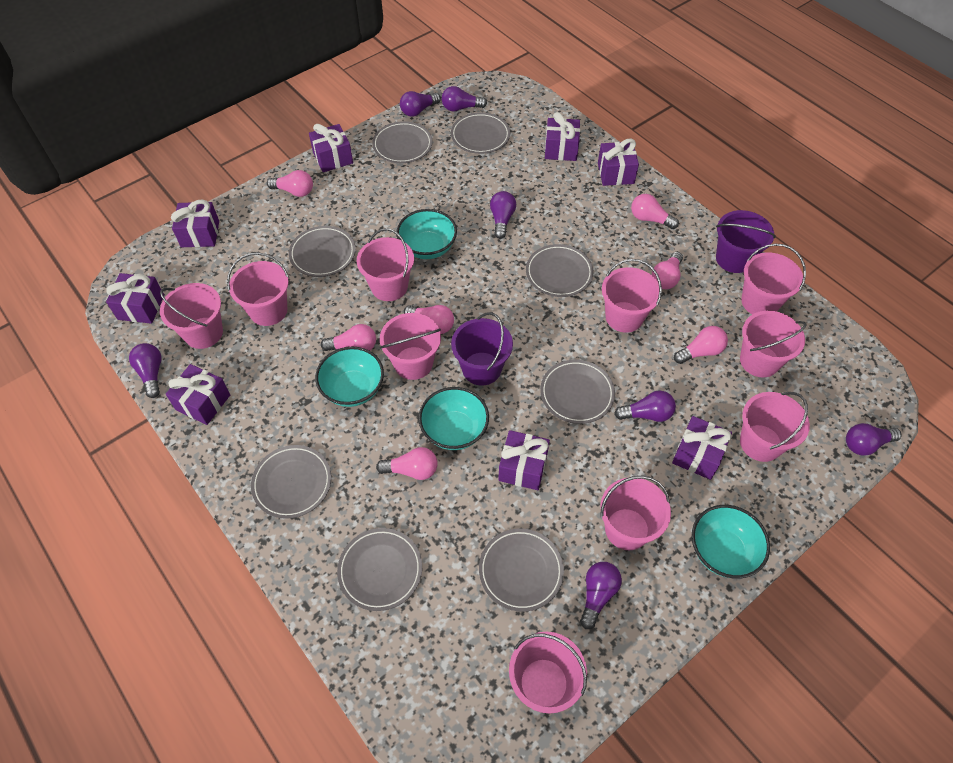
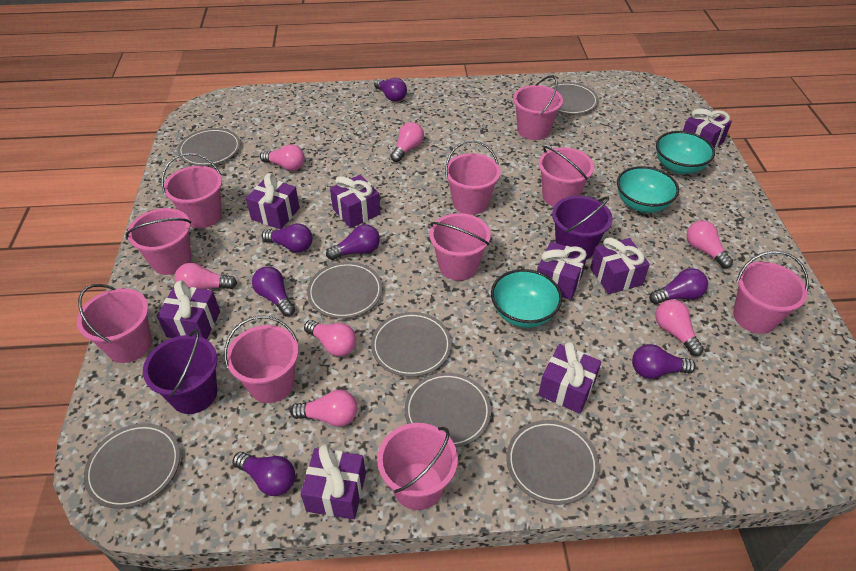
grey plate: [251,445,332,519] [289,226,356,277] [337,528,422,611] [372,121,433,163] [451,112,510,154] [479,529,564,612] [526,244,594,297] [540,360,615,424] = 8 -> [84,423,180,509] [178,128,241,166] [307,262,383,319] [371,312,452,377] [405,373,491,447] [507,420,599,505] [548,82,598,114] = 7
turquoise bowl: [315,347,384,407] [396,209,457,259] [418,387,489,450] [692,505,770,579] = 4 -> [491,269,562,328] [617,166,679,213] [656,131,715,174] = 3

